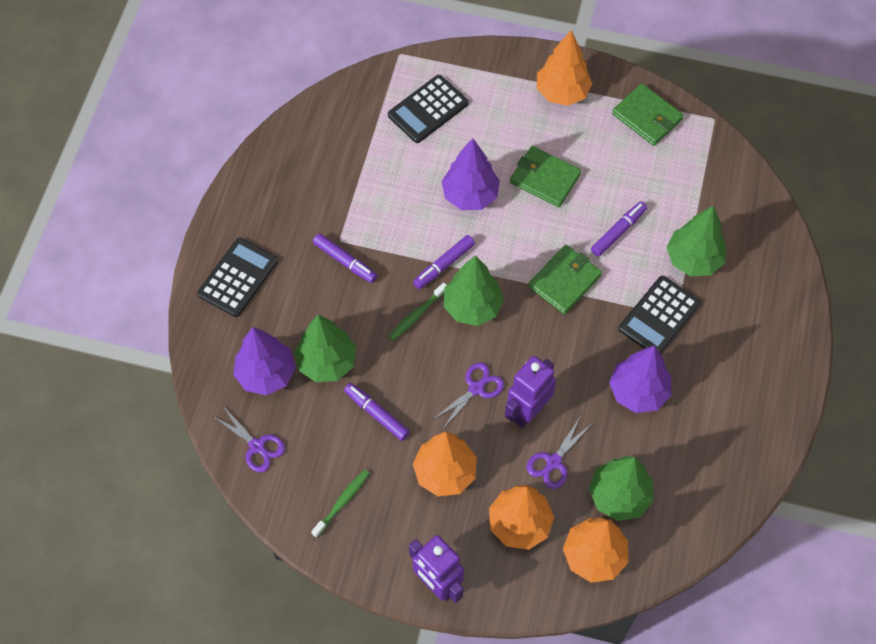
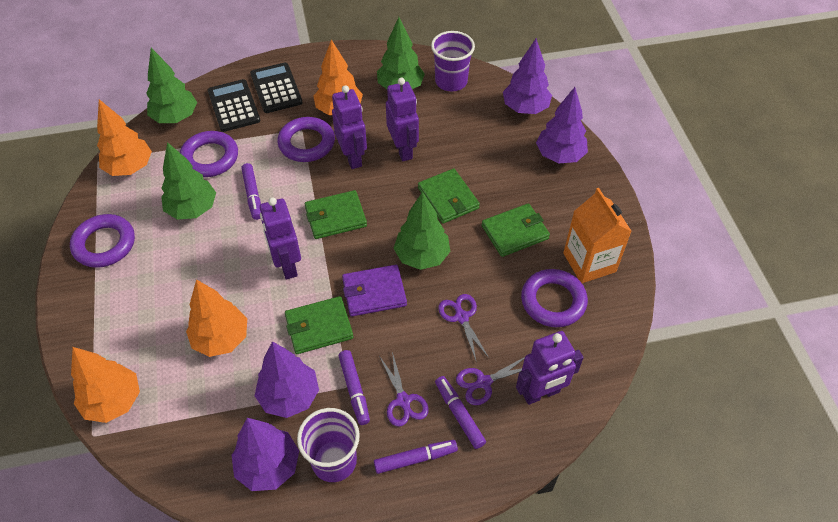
black calculator: [197,238,278,317] [388,75,469,143] [618,276,701,354] = 3 -> [208,79,260,132] [250,63,303,113] = 2
green toothbrush: [311,470,370,538] [389,282,447,341] = 2 -> none = 0
green wallet: [510,146,581,207] [528,245,602,314] [612,83,684,146] = 3 -> [285,296,354,354] [305,190,367,239] [418,168,480,224] [482,203,550,257] = 4
orange carton: none = 0 -> [563,188,632,283] = 1
purple cup: none = 0 -> [297,408,360,482] [431,31,475,91] = 2
purple ring: none = 0 -> [70,214,135,268] [180,131,238,177] [277,117,335,162] [521,269,588,327] = 4
purple robot: [409,535,464,603] [505,356,556,428] = 2 -> [260,197,301,280] [332,85,367,169] [386,78,419,161] [516,331,584,405] = 4
purple tree: [233,327,296,395] [442,138,500,210] [609,346,671,413] = 3 -> [232,418,299,491] [255,341,319,418] [503,38,552,114] [536,87,588,164] = 4
purple wallet: none = 0 -> [342,265,407,316] = 1

